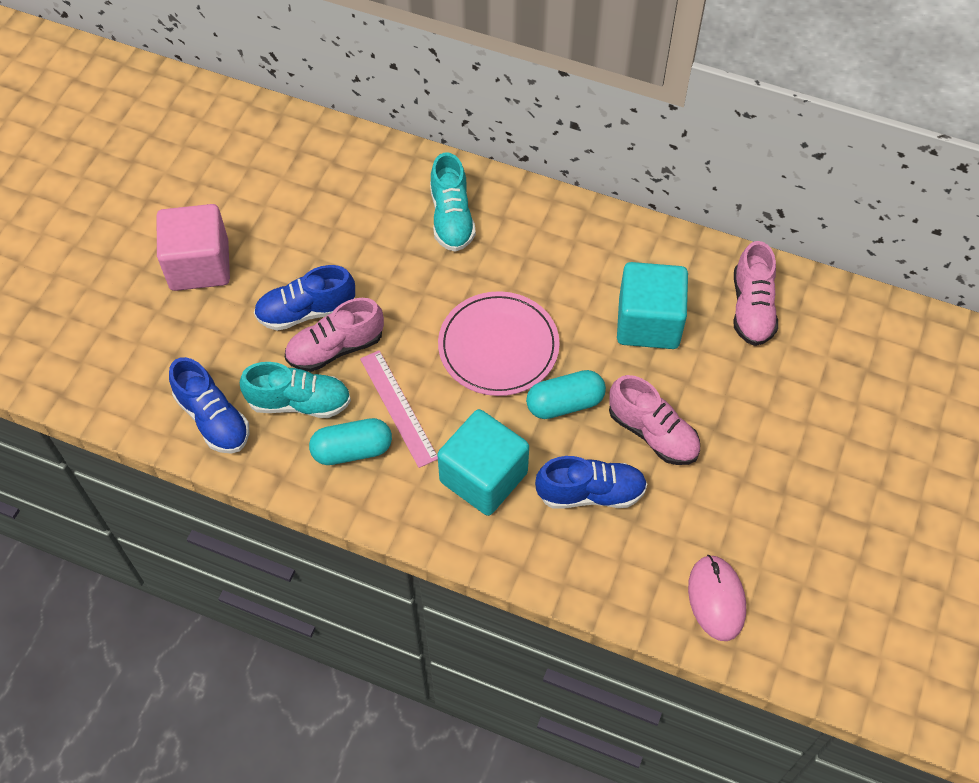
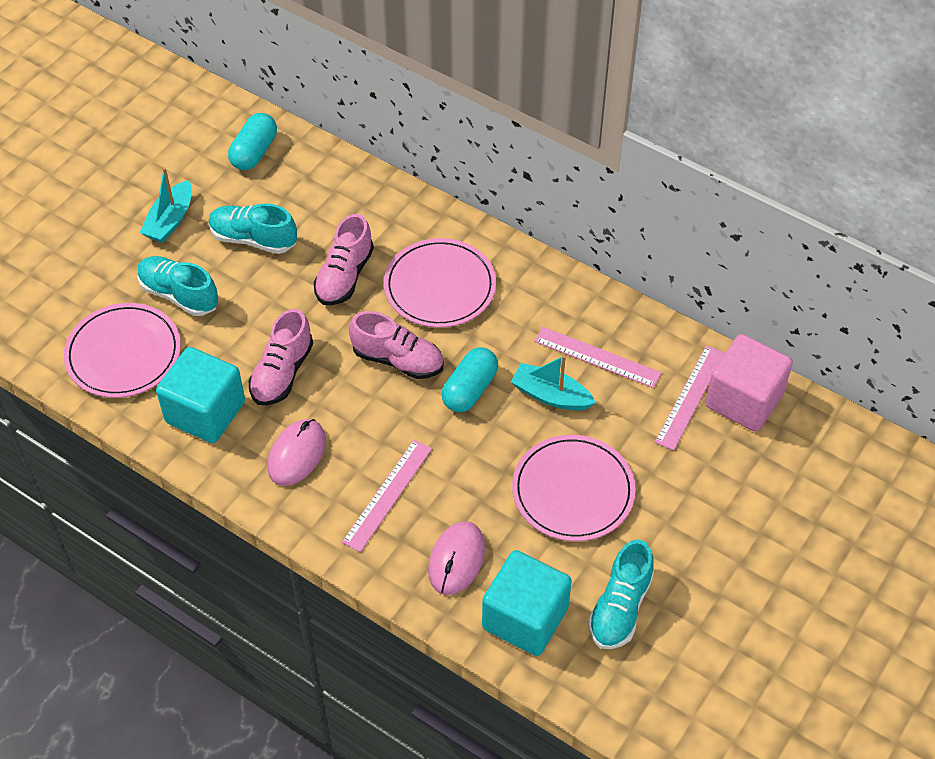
blue shoe: [169,357,249,453] [254,265,355,331] [535,456,647,509] = 3 -> none = 0
pink mouse: [688,555,746,641] = 1 -> [268,419,326,486] [428,521,485,595] = 2
pink plate: [438,291,560,396] = 1 -> [64,303,181,398] [384,238,496,328] [512,435,636,541] = 3
pink ruler: [360,350,438,468] = 1 -> [342,440,432,552] [534,327,662,388] [655,345,725,450] = 3
turquoise boat: none = 0 -> [140,167,192,243] [511,355,596,411] = 2
turquoise shoe: [240,362,351,418] [430,152,476,252] = 2 -> [137,256,219,316] [208,204,297,254] [588,540,654,649] = 3

